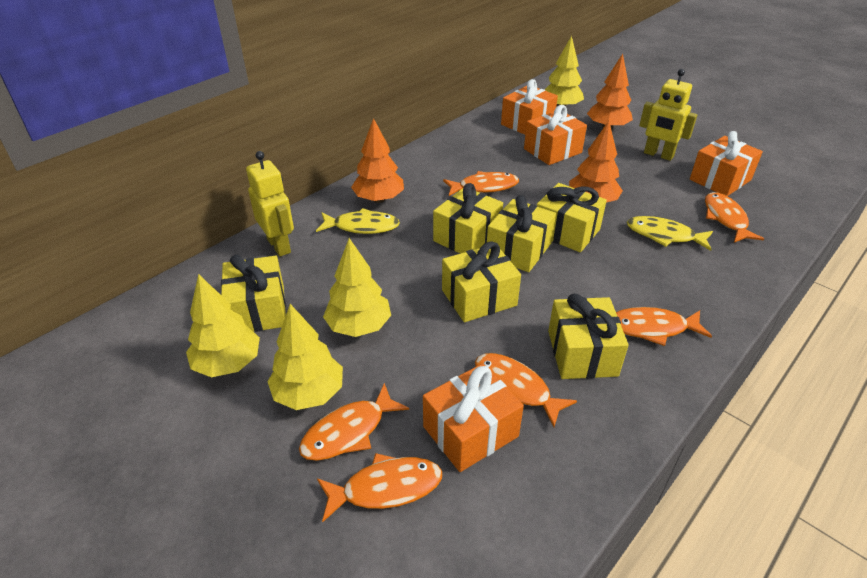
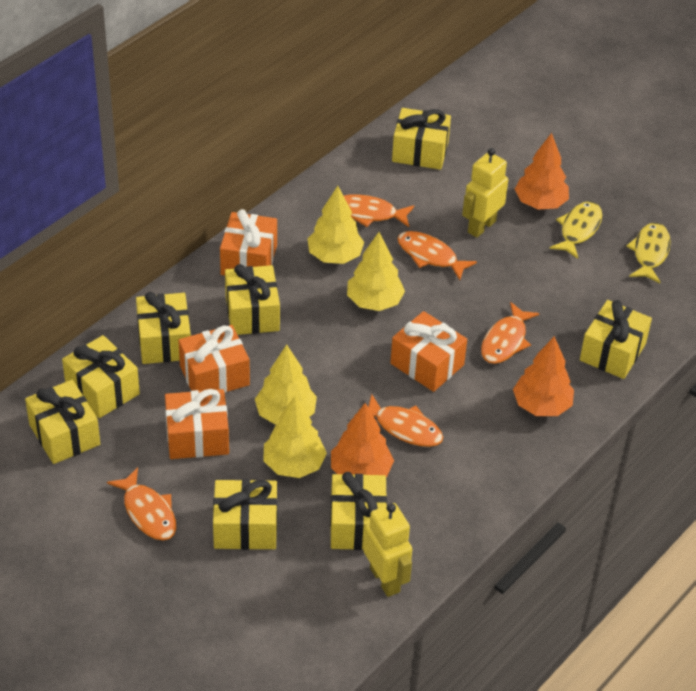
orange fish: [299,383,409,461] [317,453,442,522] [443,171,519,196] [475,353,577,427] [616,307,712,346] [705,192,764,242] = 6 -> [107,467,176,540] [344,194,414,227] [354,394,443,447] [397,231,477,280] [481,302,539,364] = 5
yellow gift: [221,254,286,332] [433,183,503,254] [442,241,521,322] [487,195,556,272] [537,183,607,252] [548,294,629,379] = 6 -> [25,380,100,464] [62,335,140,418] [136,292,191,364] [213,479,277,550] [225,264,280,335] [330,472,387,550] [392,108,451,170] [580,300,652,379] = 8

